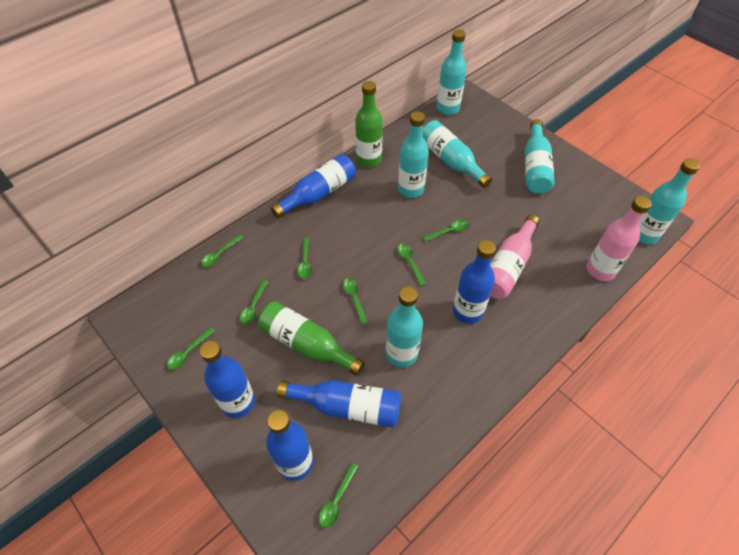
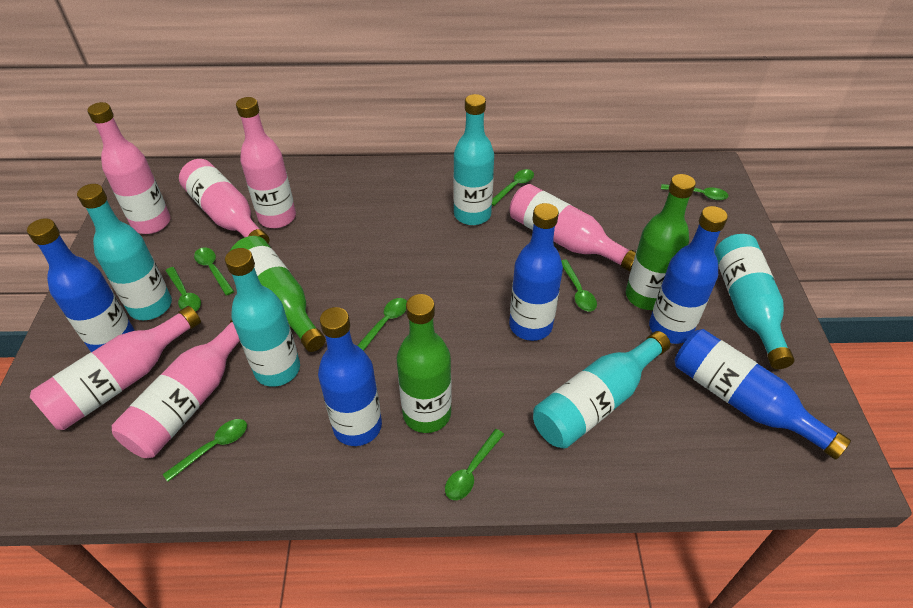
green bottle: [258,301,365,376] [355,81,383,167] = 2 -> [230,236,326,352] [397,294,452,433] [626,174,696,310] = 3
pink bottle: [490,215,540,299] [586,196,652,281] = 2 -> [30,306,201,430] [87,102,171,234] [112,319,240,458] [179,159,269,244] [236,97,296,228] [509,184,636,272] = 6
turquoise bottle: [386,286,423,368] [398,111,429,198] [423,120,492,188] [437,29,467,115] [525,119,554,193] [639,158,700,244] = 6 -> [77,184,172,320] [225,248,300,387] [453,94,494,225] [533,331,671,448] [715,234,795,369] = 5

